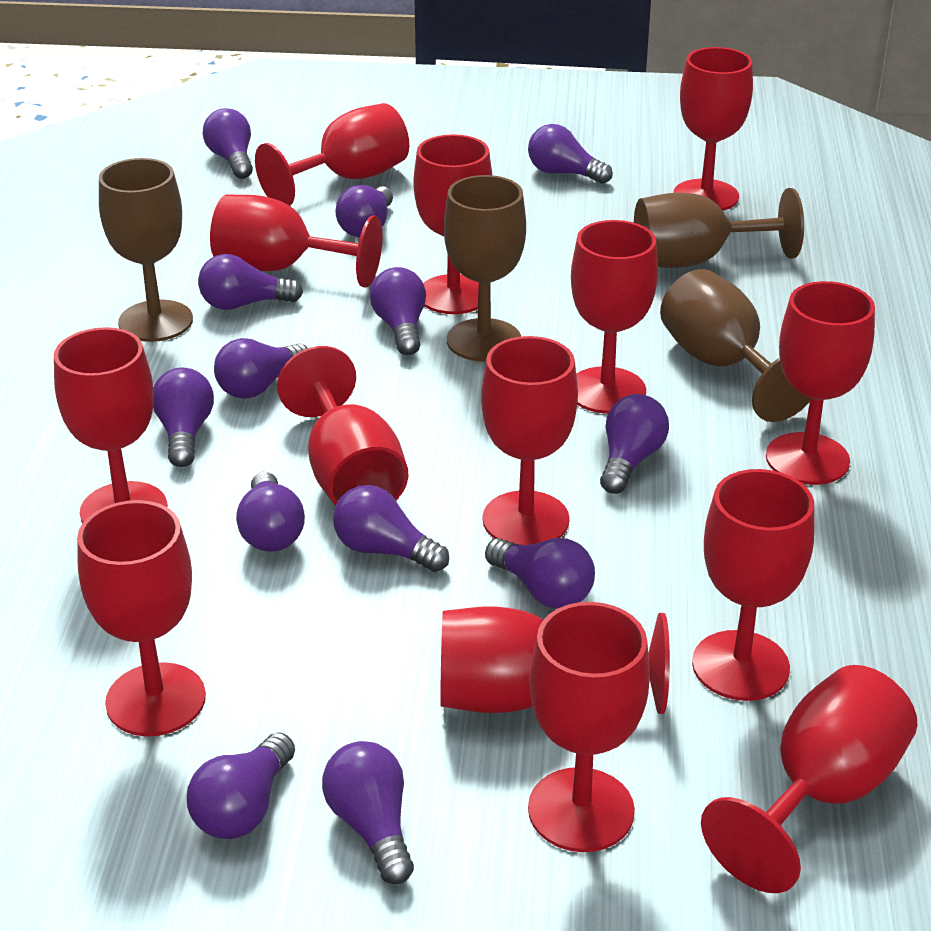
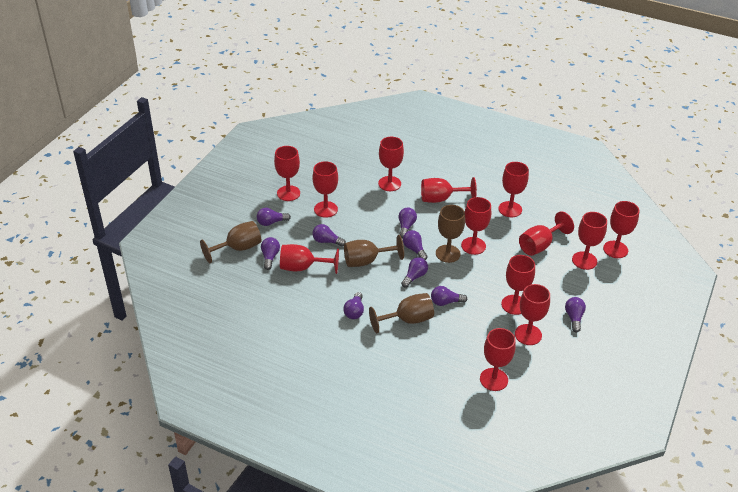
purple light bulb: [153,368,214,467] [187,732,295,839] [198,254,303,310] [203,108,253,179] [214,338,308,399] [236,472,305,552] [322,741,414,884] [333,485,449,572] [335,185,393,237] [370,267,426,355] [485,538,595,609] [528,124,613,184] [600,394,669,494] = 13 -> [257,208,291,226] [261,237,280,270] [312,224,346,247] [343,292,364,319] [399,207,417,238] [401,257,428,288] [403,230,428,260] [431,286,467,306] [565,297,586,332] = 9
red goblet: [54,327,167,523] [77,500,206,737] [210,194,382,288] [255,103,409,206] [277,346,408,506] [414,134,492,314] [440,606,670,714] [481,336,578,545] [528,602,650,852] [571,220,658,414] [673,47,753,211] [692,469,814,701] [701,665,918,893] [766,281,875,485] = 14 -> [274,146,300,201] [280,244,339,274] [313,161,338,218] [378,137,404,191] [421,177,477,203] [461,197,491,255] [480,328,515,391] [498,162,529,217] [501,255,535,315] [515,284,550,345] [519,211,574,256] [572,212,607,270] [603,201,639,258] = 13

